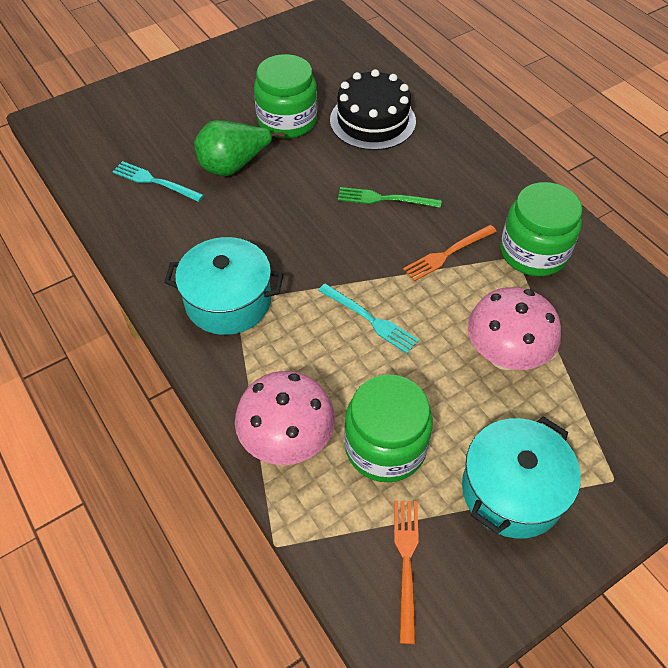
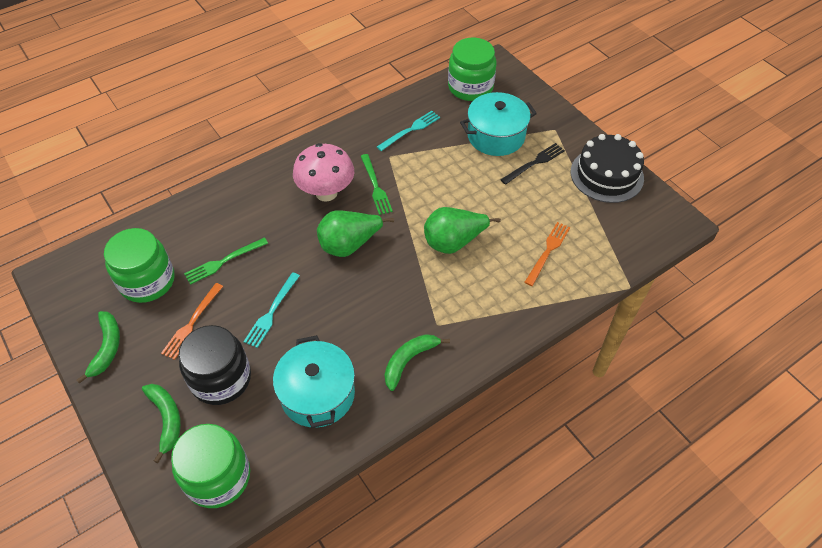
black fork: none = 0 -> [500,143,565,185] = 1
black jar: none = 0 -> [179,325,251,405] = 1
green banana: none = 0 -> [77,311,120,384] [142,384,181,463] [385,334,450,391] = 3
green fork: [338,187,442,208] = 1 -> [184,237,268,285] [361,154,393,215] = 2
green pear: [194,120,285,176] = 1 -> [317,210,394,257] [424,207,501,254] = 2
pink mushroom: [235,371,335,465] [467,287,561,370] = 2 -> [293,143,354,202] = 1

